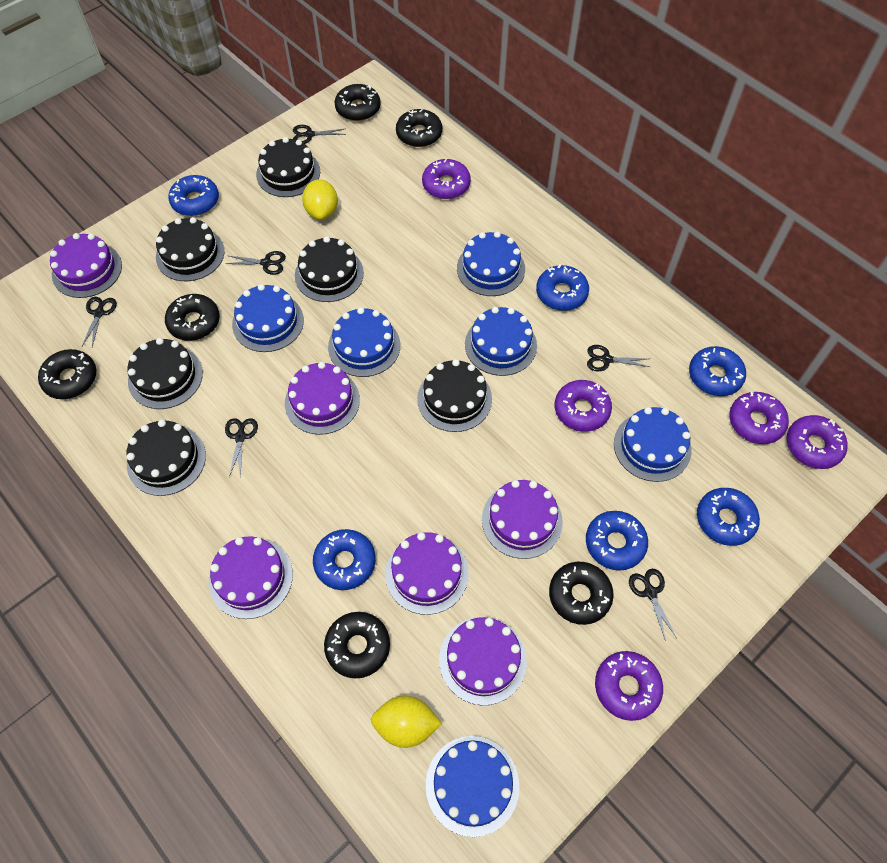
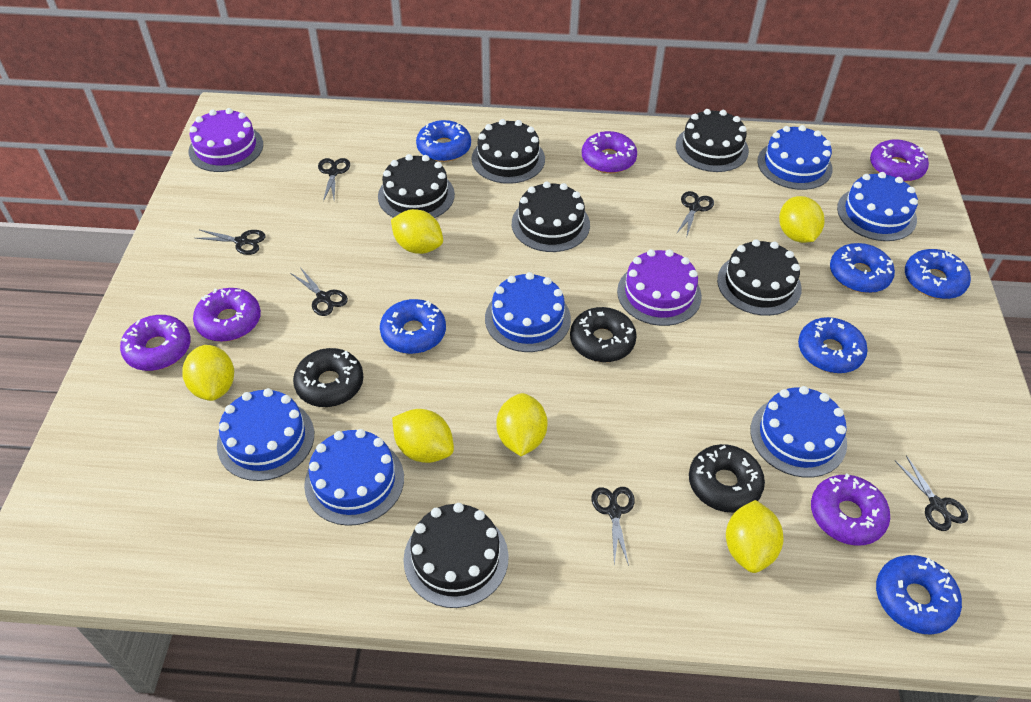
black donut: [38,349,96,399] [165,294,220,341] [324,612,390,678] [335,84,381,121] [396,109,442,147] [549,562,614,625] = 6 -> [293,348,364,407] [570,307,637,362] [689,444,765,512] = 3
purple cake: [50,233,122,298] [209,536,293,619] [285,362,360,435] [385,532,469,615] [439,617,527,705] [482,480,563,559] = 6 -> [188,108,263,172] [617,249,702,326] = 2
yellow lemon: [302,179,338,220] [371,696,442,748] = 2 -> [182,345,234,401] [391,209,443,254] [392,409,454,463] [496,393,548,456] [726,500,784,573] [779,196,824,243] = 6

